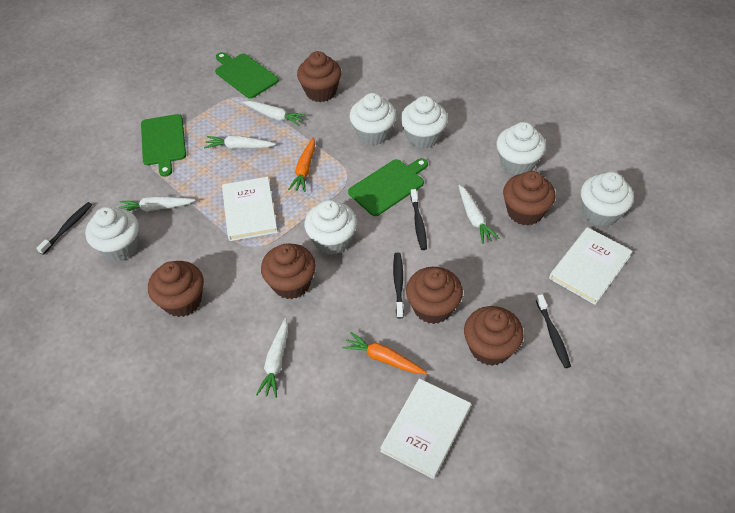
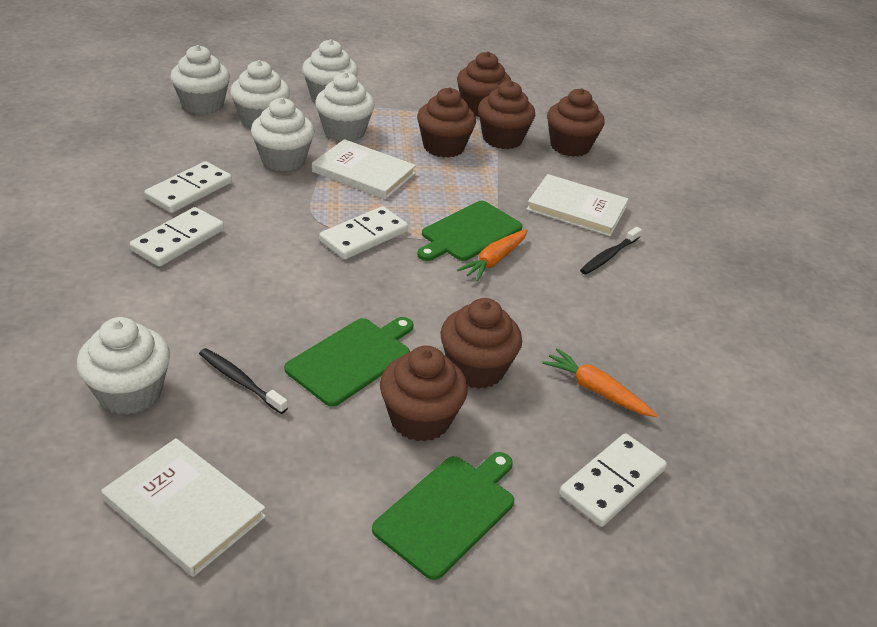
black toothbrush: [36,202,92,255] [393,253,404,319] [410,189,427,250] [536,294,571,368] = 4 -> [199,348,288,414] [580,227,642,275] = 2
white carrot: [119,196,195,212] [204,136,276,149] [243,101,306,126] [256,318,288,398] [458,185,499,244] = 5 -> none = 0
white domino: none = 0 -> [130,207,224,267] [144,161,232,213] [319,206,408,259] [559,433,667,527] = 4

